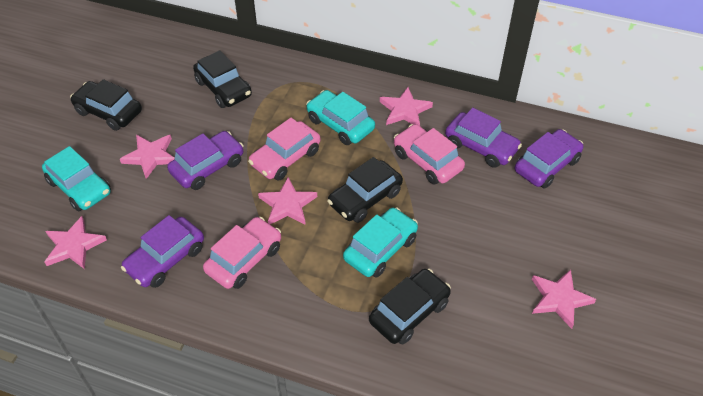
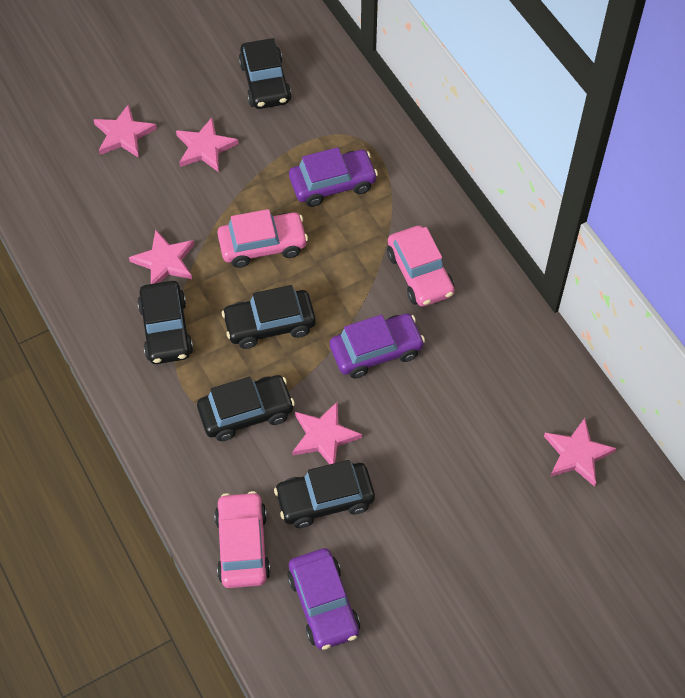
black car: [70,79,142,131] [193,50,252,108] [327,157,403,223] [369,269,451,344] = 4 -> [137,281,193,364] [197,375,295,441] [222,285,316,349] [239,38,292,109] [274,460,375,528] = 5
purple car: [121,215,204,288] [167,131,244,190] [445,108,522,168] [515,129,583,189] = 4 -> [287,548,360,650] [289,147,378,207] [330,313,425,378] = 3
turquoise car: [42,146,111,211] [306,90,375,145] [343,207,418,278] = 3 -> none = 0

